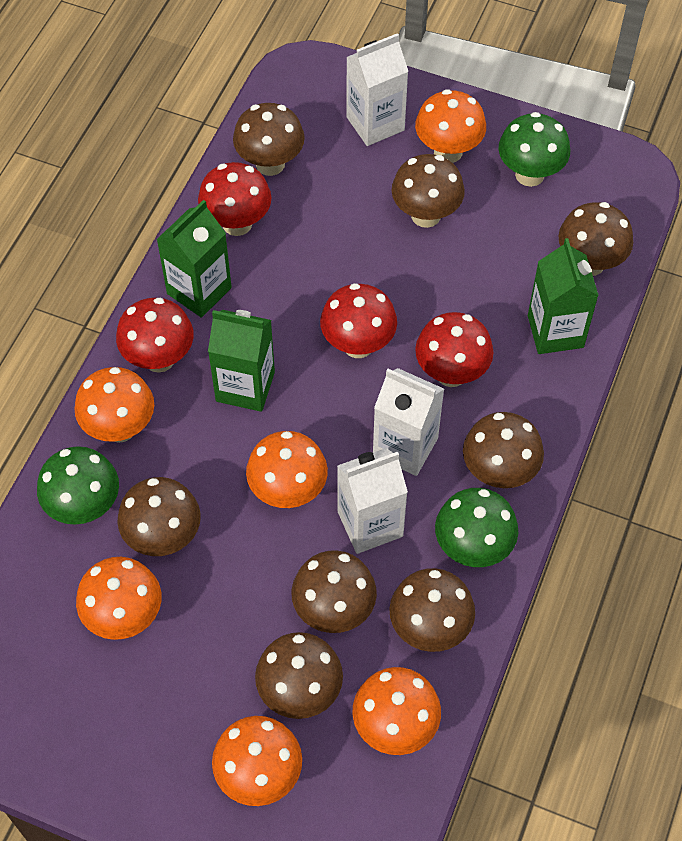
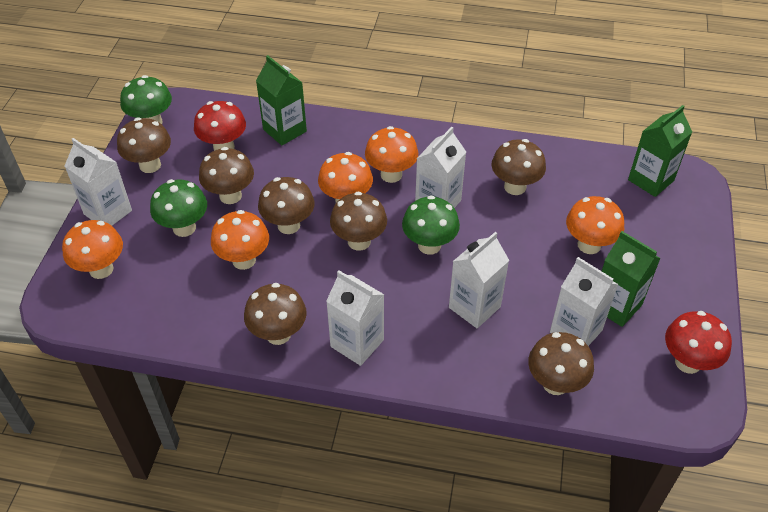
brown mushroom: [117,477,201,556] [233,103,305,176] [255,632,343,719] [292,550,377,633] [389,568,475,652] [392,154,465,228] [463,412,544,488] [559,202,633,276] = 8 -> [117,118,171,173] [199,147,254,204] [244,283,307,345] [258,177,314,234] [330,192,387,251] [492,139,546,195] [528,332,594,395] = 7
orange mushroom: [75,367,154,443] [76,557,162,640] [212,716,302,806] [246,431,328,508] [352,667,441,755] [415,89,486,163] = 6 -> [62,220,123,279] [211,210,269,270] [318,152,373,203] [365,126,418,183] [566,196,624,254] = 5
red mushroom: [116,298,194,373] [198,162,271,236] [320,283,397,358] [415,312,493,387] = 4 -> [194,101,246,151] [665,311,732,374] = 2
white carton: [337,448,408,554] [346,33,408,146] [373,368,444,476] = 3 -> [65,138,132,226] [326,270,384,366] [415,127,466,208] [449,232,509,328] [550,257,619,346] = 5

